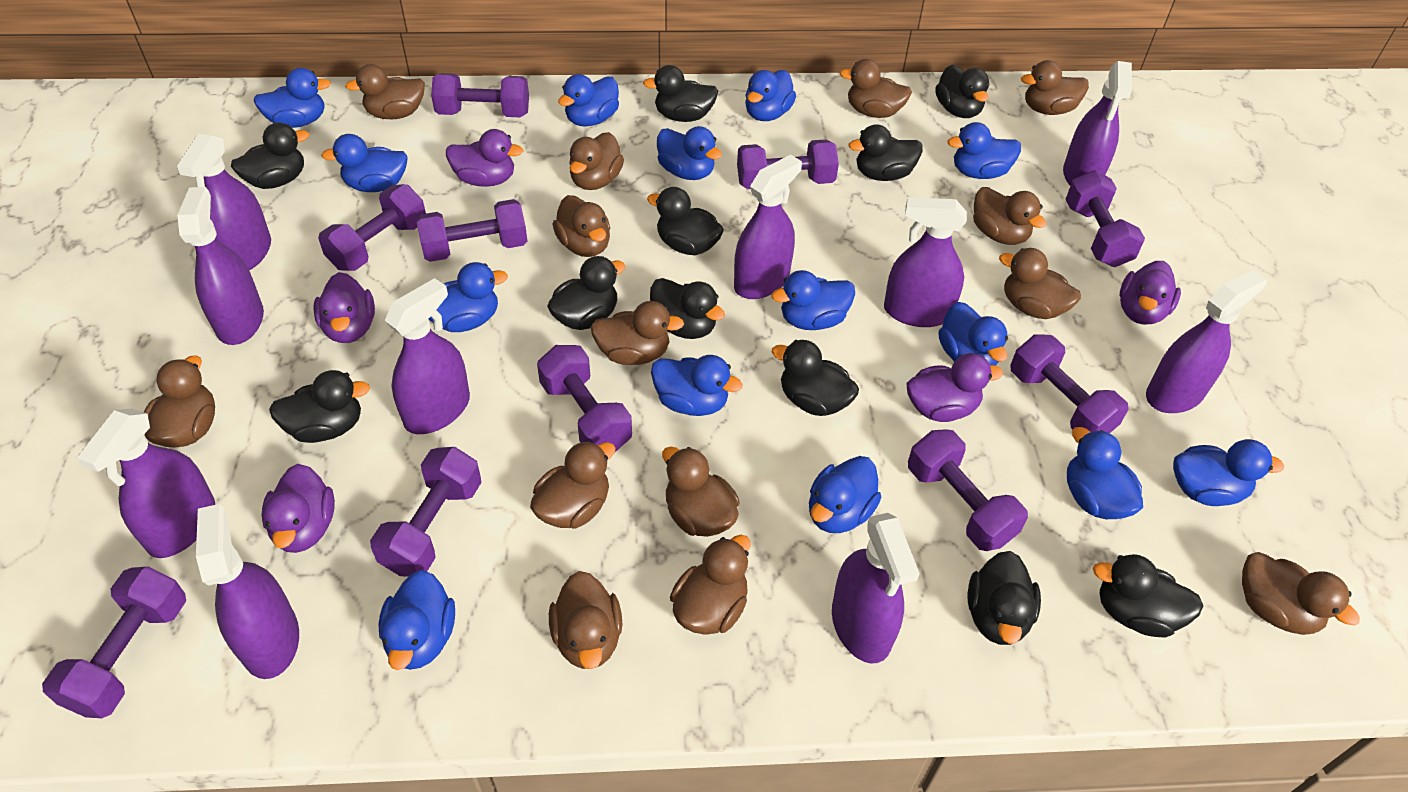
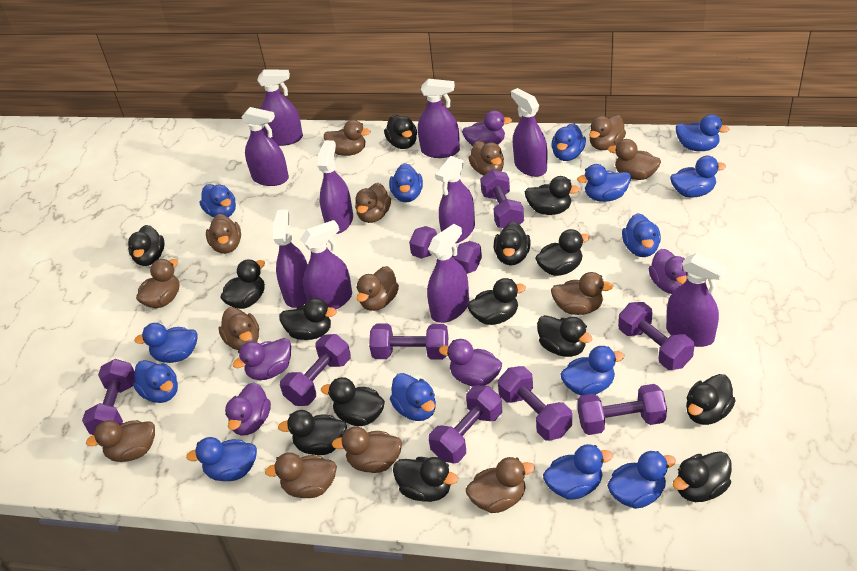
black duck: [231,123,309,189] [269,370,370,443] [547,256,626,330] [643,65,718,122] [647,187,724,255] [650,278,725,339] [772,340,859,416] [849,124,923,181] [935,65,990,118] [968,551,1041,645] [1093,554,1203,638] = 11 -> [128,225,164,266] [220,259,265,309] [278,410,347,455] [279,298,337,340] [321,377,385,426] [384,115,417,149] [393,457,458,502] [467,278,526,325] [494,221,531,266] [525,176,580,215] [535,229,590,276] [537,315,592,357] [673,451,732,502] [686,374,736,425] = 14
purple dumbbell: [42,567,186,718] [318,184,426,271] [370,447,482,577] [416,199,527,262] [431,73,529,117] [537,345,632,452] [737,139,839,189] [908,429,1028,551] [1010,334,1129,433] [1065,170,1145,267] = 10 -> [82,359,135,435] [280,334,351,406] [369,324,448,360] [409,226,482,274] [429,385,502,463] [480,169,524,228] [498,366,572,441] [578,384,667,435] [618,302,695,370] = 9

